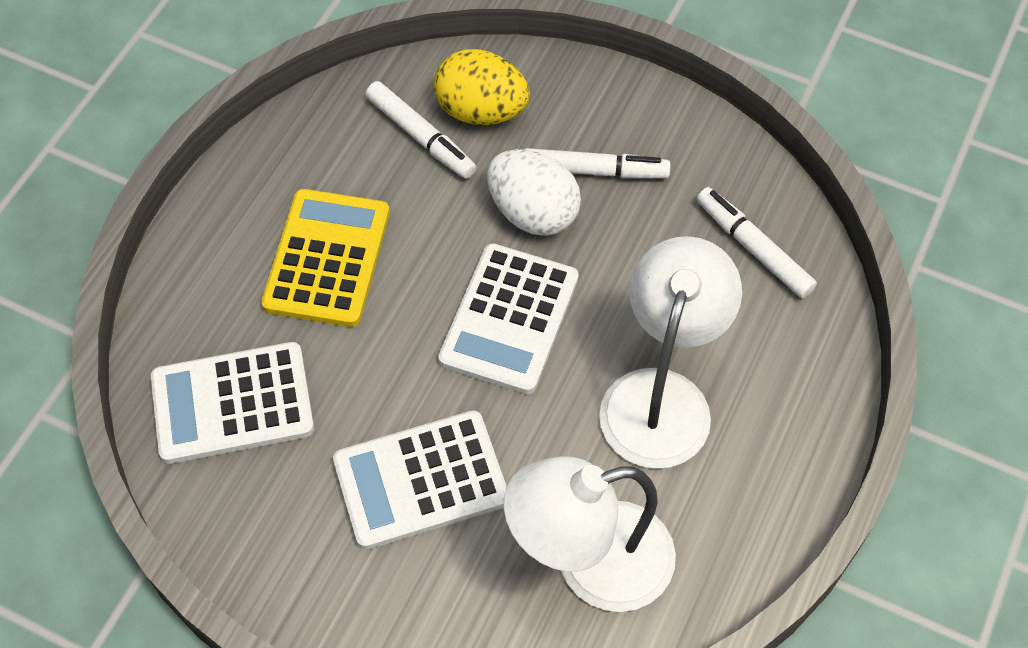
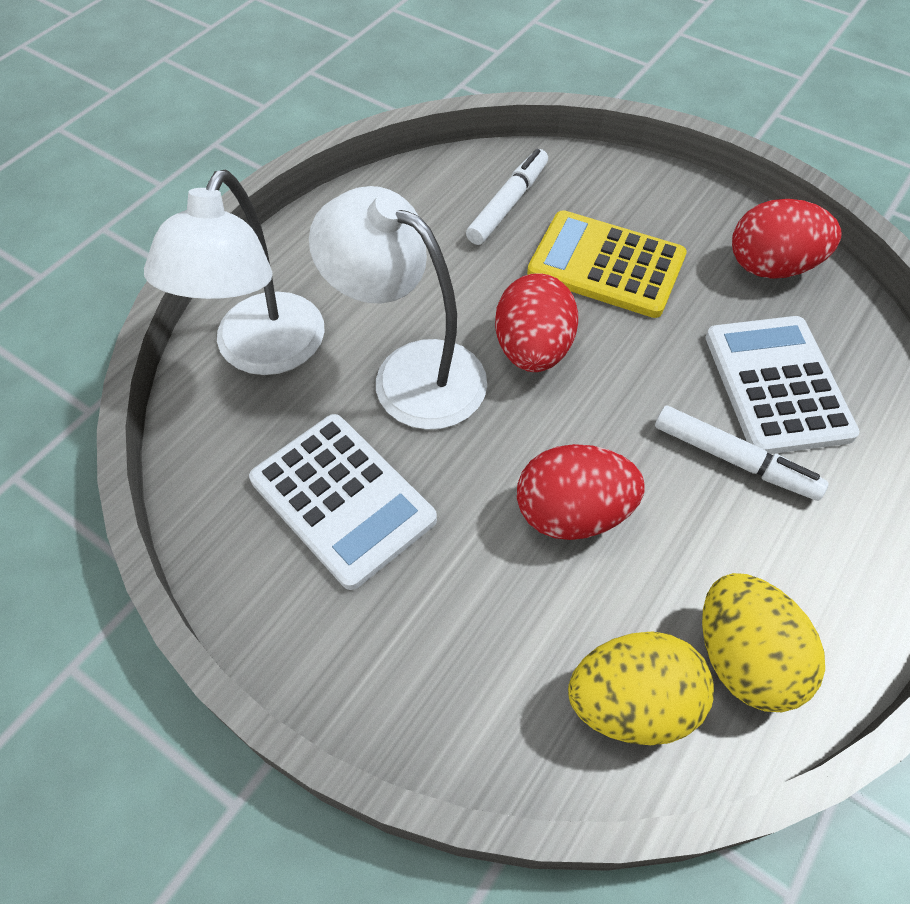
red egg: none = 0 -> [495,273,578,372] [517,444,645,540] [732,199,842,279] = 3
white calculator: [151,342,314,464] [333,410,507,550] [438,243,579,394] = 3 -> [249,414,437,590] [706,316,860,454] = 2
white egg: [487,149,581,236] = 1 -> none = 0
white marker: [366,81,476,179] [525,148,671,179] [697,187,817,298] = 3 -> [466,149,548,245] [655,405,829,501] = 2
yellow egg: [434,49,530,125] = 1 -> [568,631,714,745] [702,573,825,712] = 2

